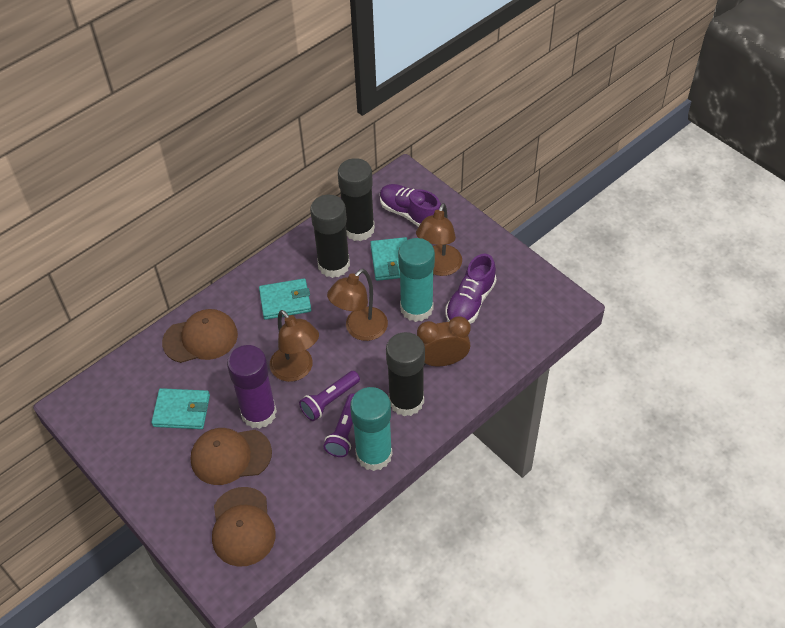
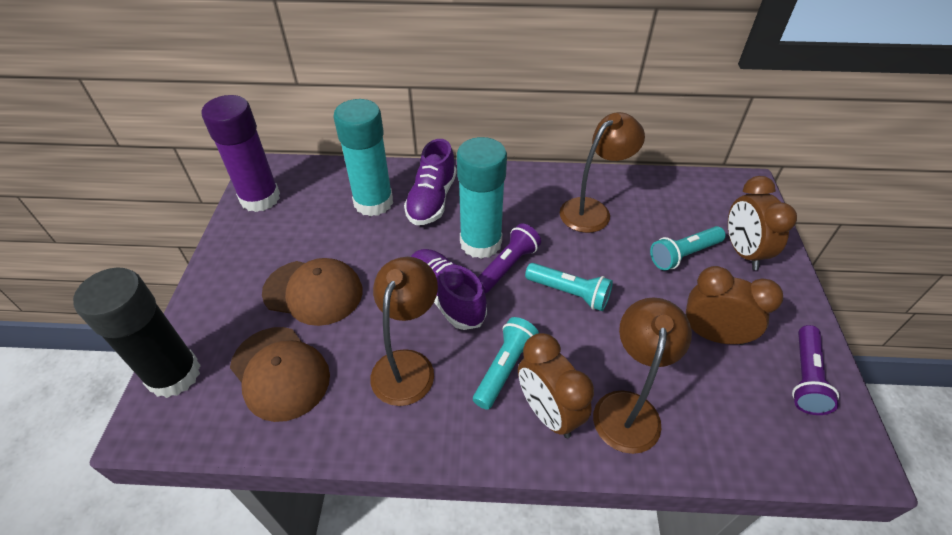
black glue stick: [310,195,350,278] [338,158,375,241] [386,332,425,416] = 3 -> [73,267,201,398] = 1
brown cap: [162,309,238,363] [191,428,272,485] [212,487,276,567] = 3 -> [230,327,330,422] [262,258,363,326] = 2
brown clock: [417,317,471,366] = 1 -> [518,333,594,438] [686,266,783,345] [728,176,797,270] = 3
turquoise flashlight: none = 0 -> [473,317,539,410] [525,263,613,311] [650,226,726,270] = 3
turquoise wallet: [151,388,210,429] [259,278,311,320] [370,237,407,281] = 3 -> none = 0

